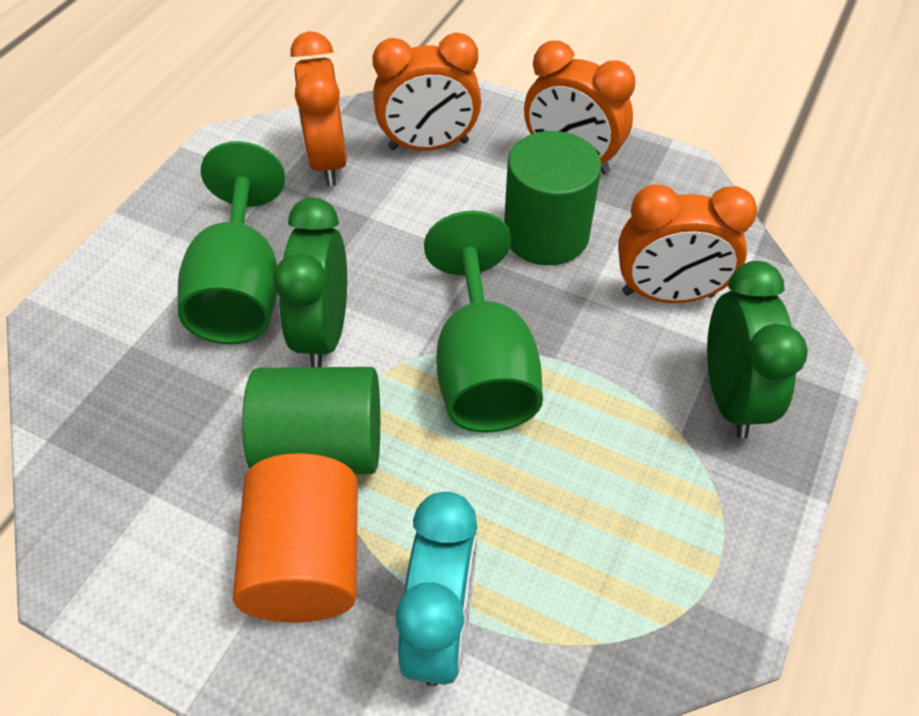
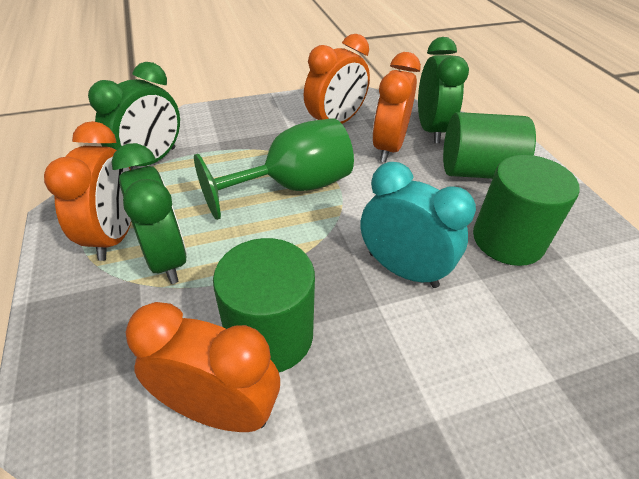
green clock: [273,198,347,367] [707,261,808,439] = 2 -> [88,62,180,170] [111,143,187,284] [418,37,469,143] = 3
green cylinder: [242,367,380,474] [504,131,602,265] = 2 -> [213,238,315,372] [443,112,536,179] [473,155,580,266] = 3
green goblet: [178,141,285,345] [424,210,543,432] = 2 -> [194,118,354,220] = 1
orange cylinder: [233,453,358,623] = 1 -> none = 0

